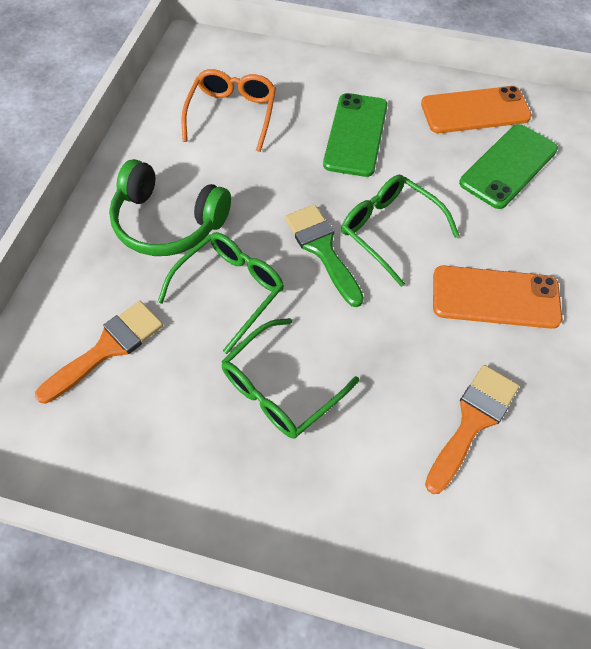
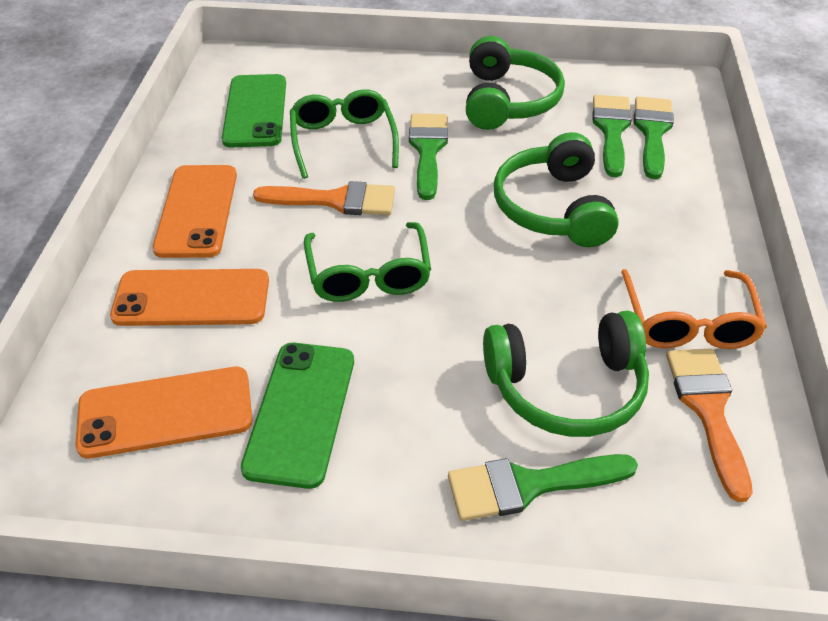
green brush: [285,204,364,307] = 1 -> [409,114,448,200] [448,454,638,521] [592,95,632,177] [634,96,674,179] = 4
green glasses: [158,232,284,354] [221,318,359,439] [342,175,460,287] = 3 -> [290,89,399,179] [304,222,431,302] = 2
green headphones: [109,159,231,256] = 1 -> [466,36,565,130] [483,311,649,437] [494,132,619,247] = 3
orange phone: [421,86,532,133] [433,265,562,329] = 2 -> [75,367,253,459] [110,269,269,326] [153,165,237,258] = 3

